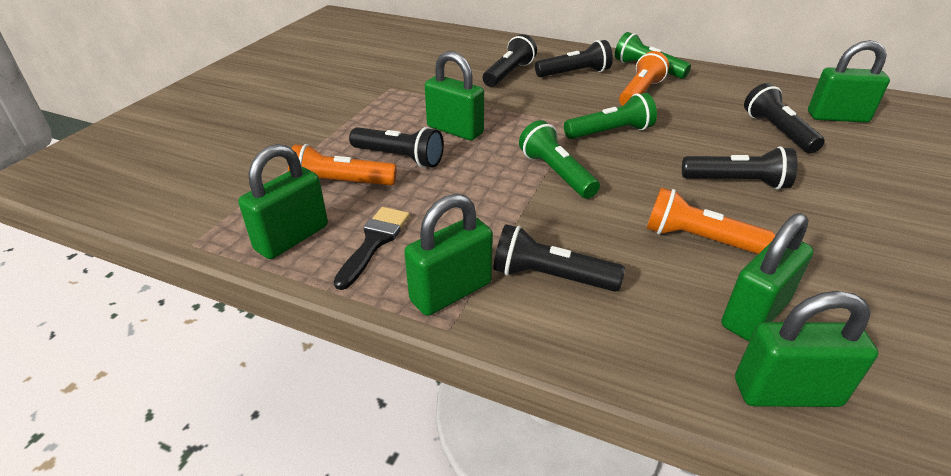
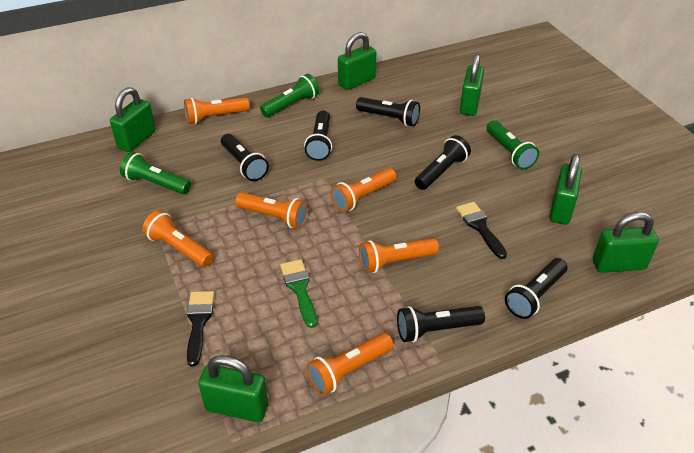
black brush: [333,207,410,290] = 1 -> [186,291,214,367] [456,202,507,259] = 2
green brush: none = 0 -> [280,259,317,328] = 1
orange flashlight: [288,144,397,185] [619,51,669,106] [646,187,775,254] = 3 -> [142,210,213,267] [184,97,250,124] [235,192,309,229] [307,333,393,395] [330,168,397,212] [359,238,439,273] = 6

